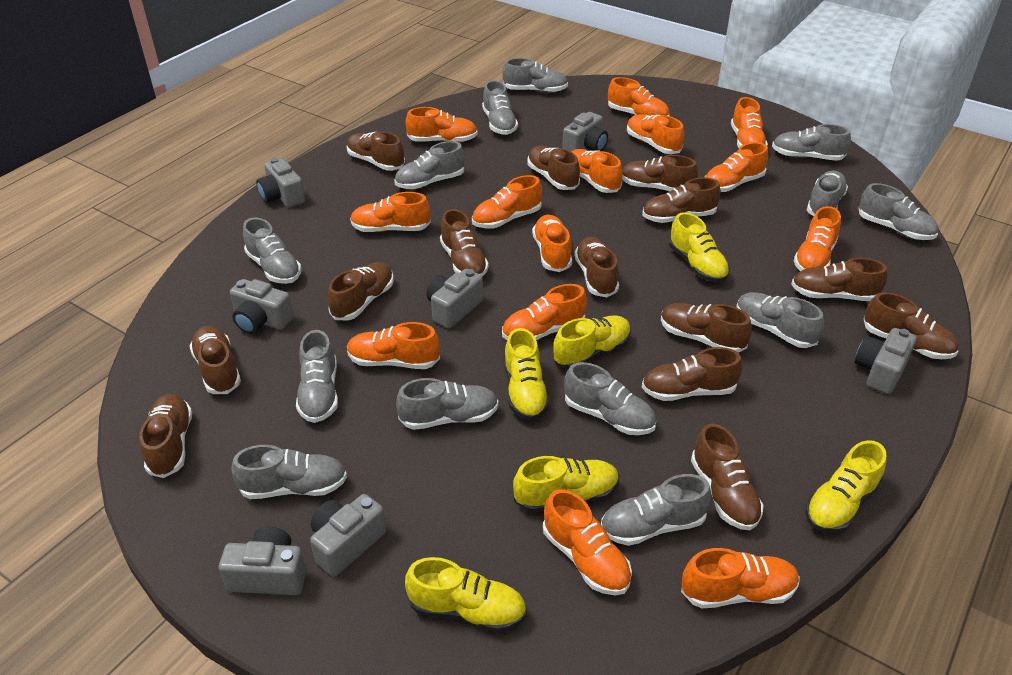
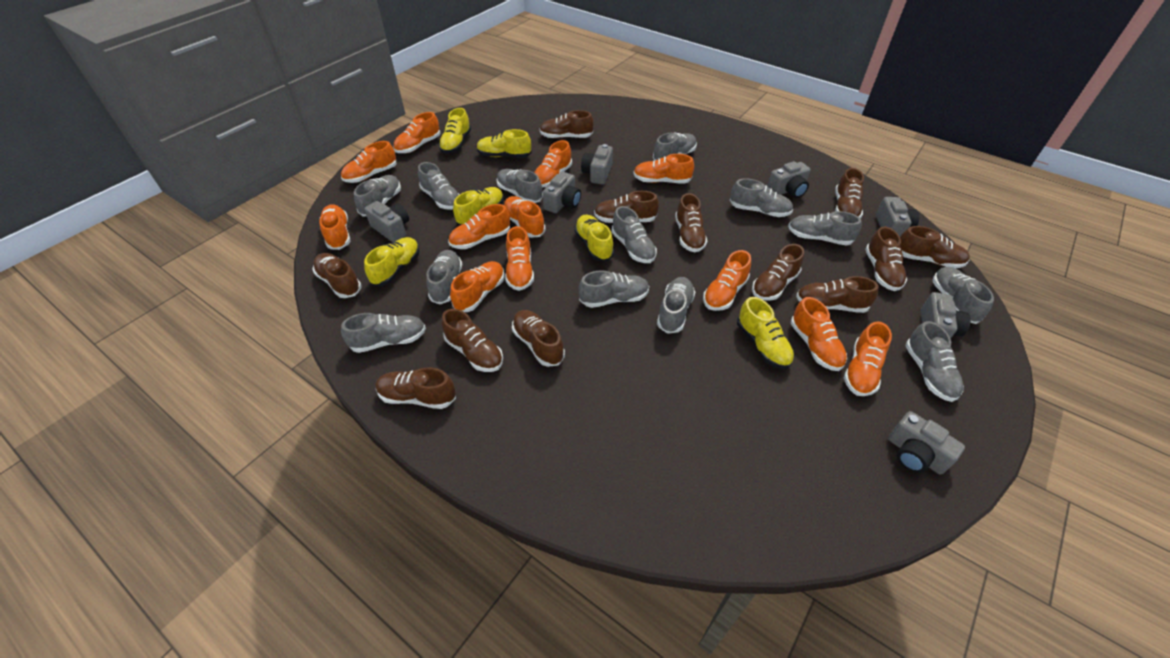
brown shoe: [139,394,192,478] [190,326,241,394] [328,262,394,320] [347,132,405,171] [440,209,489,277] [528,146,580,190] [574,237,619,297] [622,155,698,191] [642,177,721,223] [642,347,742,401] [661,303,752,353] [691,424,763,530] [791,258,888,301] [864,292,958,359] = 14 -> [312,253,362,298] [375,367,456,409] [441,309,503,372] [512,310,565,367] [540,110,594,139] [594,191,659,223] [675,193,707,252] [752,244,804,301] [796,276,879,313] [835,168,864,218] [865,226,907,291] [900,226,970,268] = 12
orange shoe: [347,322,440,369] [350,192,431,232] [406,107,478,143] [472,175,542,228] [502,284,587,341] [532,215,572,272] [543,490,632,596] [572,149,623,193] [608,77,670,116] [627,114,685,154] [681,548,800,608] [704,142,768,192] [731,97,768,148] [794,206,841,271] = 14 -> [319,204,350,250] [341,141,396,183] [393,112,441,153] [448,204,510,249] [450,261,505,312] [504,196,545,238] [505,226,534,291] [534,140,572,188] [633,154,694,184] [703,250,751,311] [791,297,847,371] [844,321,892,396] = 12

